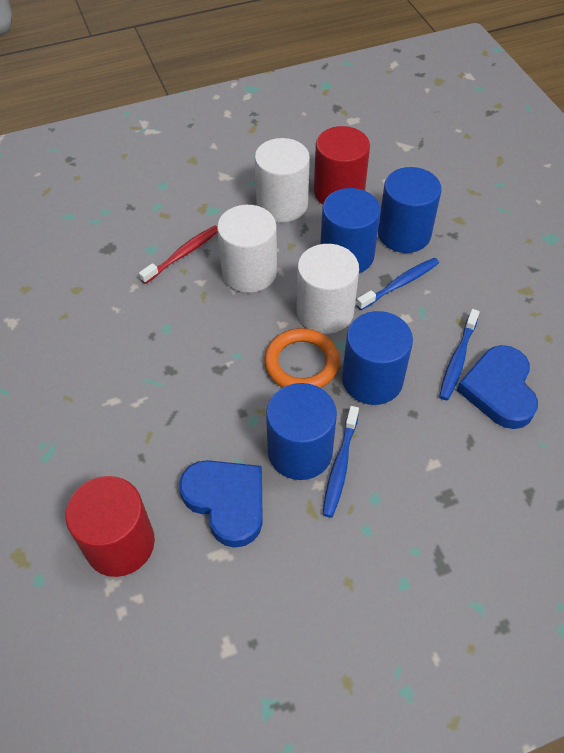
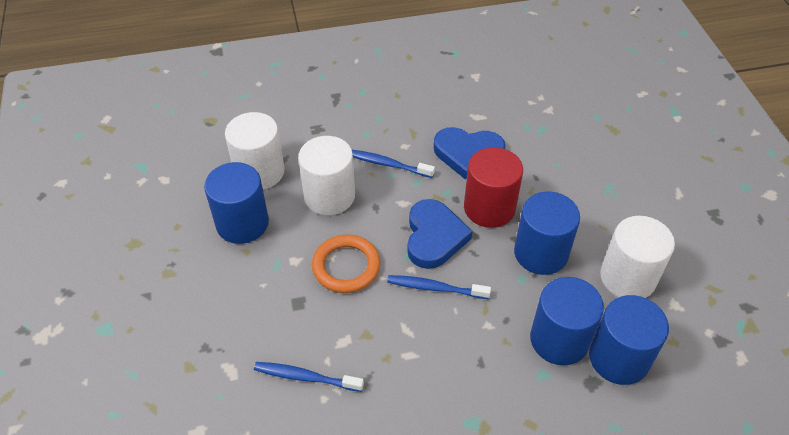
red cylinder: [65,476,155,577] [314,126,370,205] = 2 -> [464,147,523,228] = 1
red toothbrush: [139,225,217,284] = 1 -> none = 0

